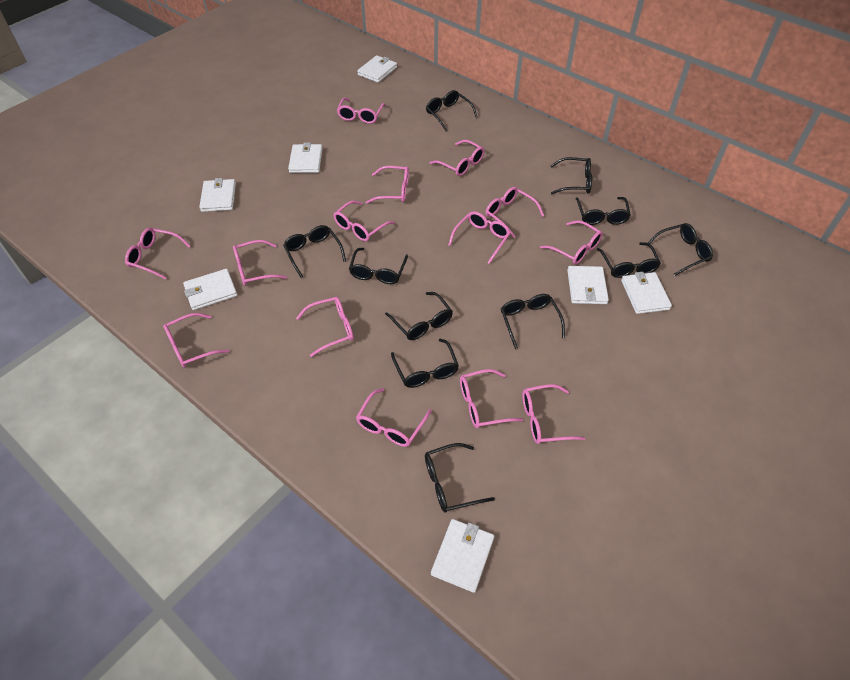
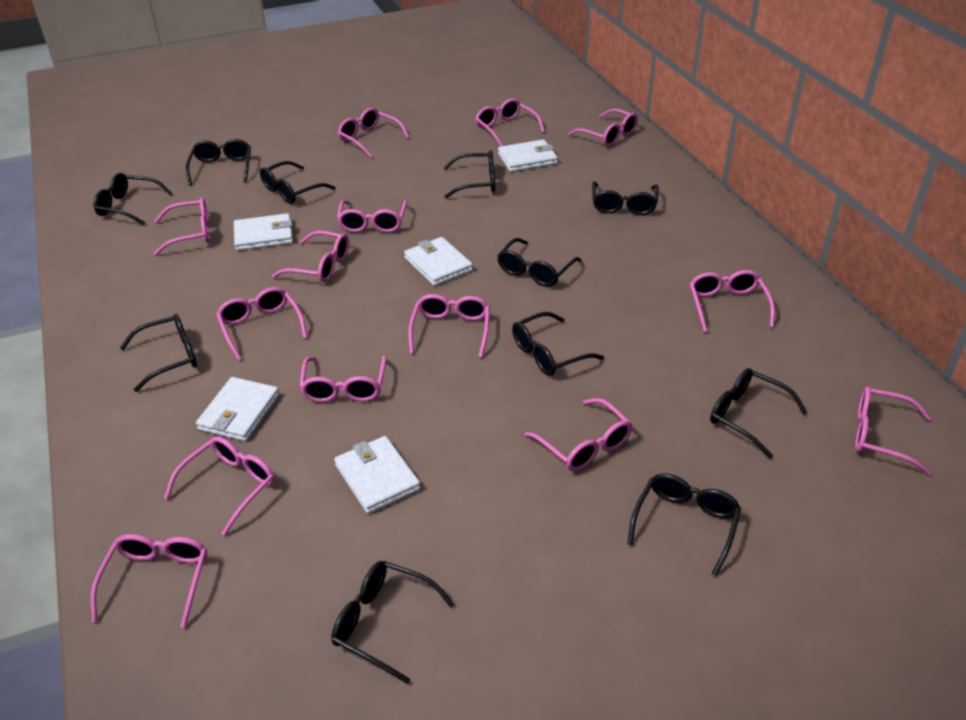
white wallet: [183,269,237,310] [199,178,236,212] [288,143,322,173] [357,55,397,83] [431,519,494,593] [567,266,609,304] [621,272,672,314] = 7 -> [196,377,280,441] [234,213,293,251] [334,436,421,514] [404,237,473,286] [498,139,558,172] = 5

